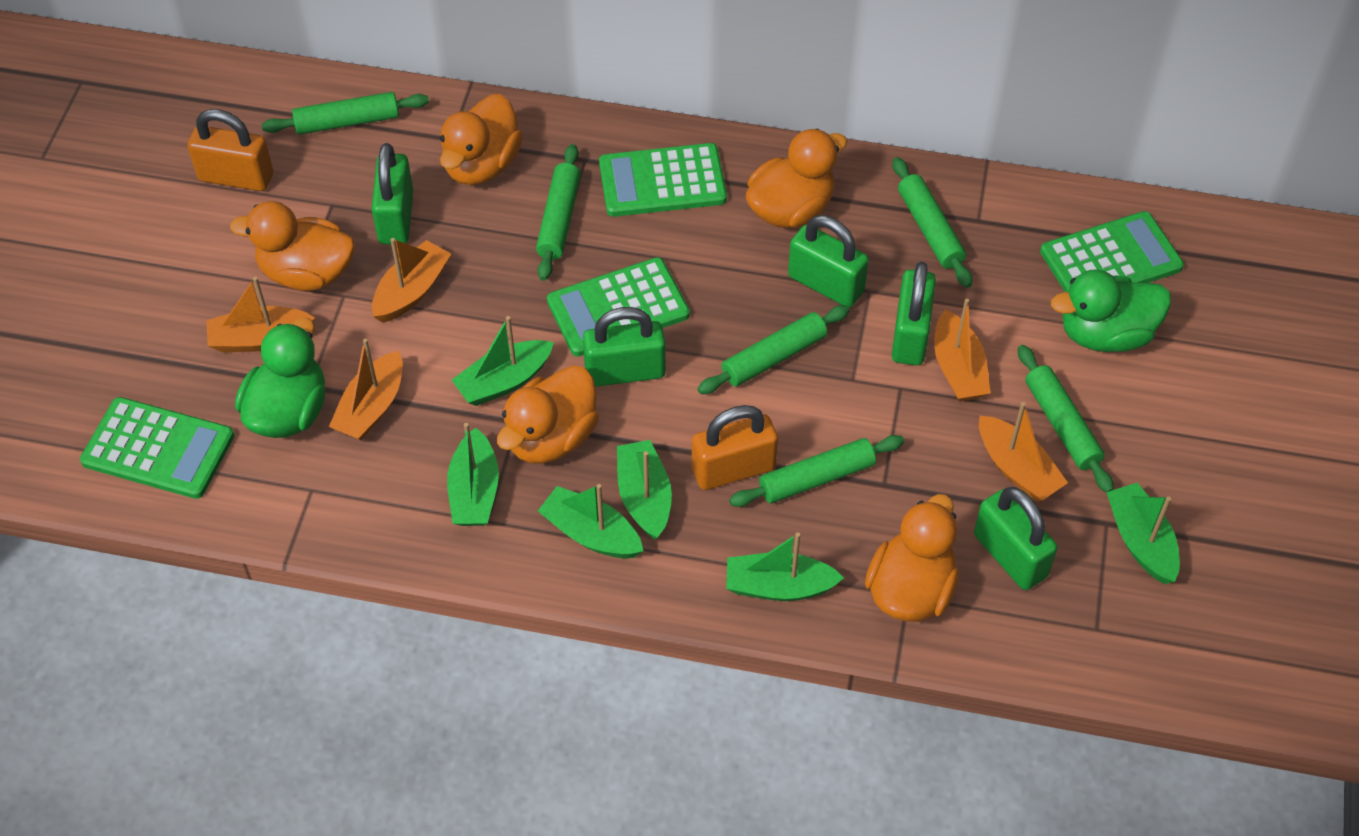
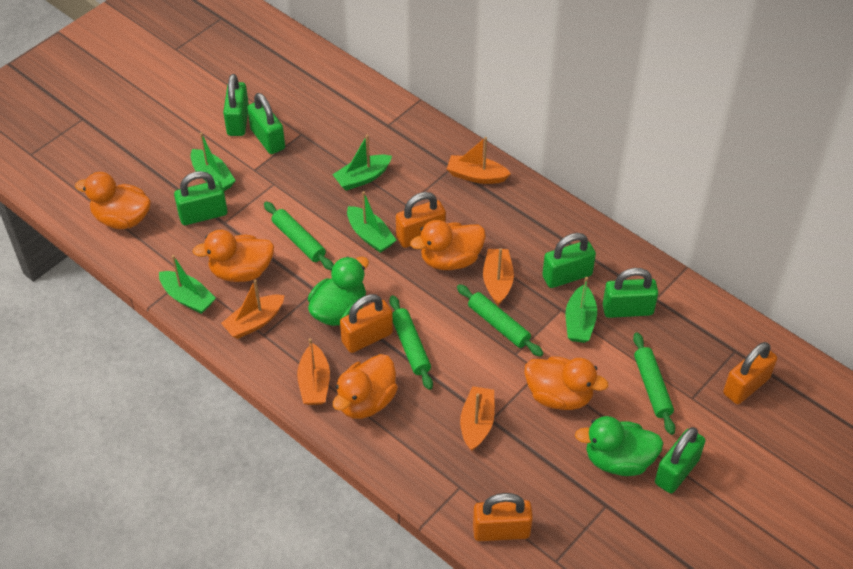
green boat: [447,423,499,526] [452,316,554,406] [538,484,643,558] [617,440,672,540] [726,532,844,601] [1106,483,1180,584] = 6 -> [159,255,216,314] [191,132,236,191] [332,135,392,191] [347,191,396,253] [565,277,597,343] = 5
green calculator: [80,397,234,499] [547,257,690,357] [599,143,727,217] [1040,211,1184,292] = 4 -> none = 0
green padlock: [371,143,413,244] [583,307,666,387] [788,215,869,307] [892,262,936,365] [974,487,1057,590] = 5 -> [174,171,228,225] [223,74,249,136] [247,93,285,154] [542,233,596,288] [603,268,658,318] [655,427,705,493] = 6
green rolling pin: [261,92,429,135] [536,144,581,281] [697,305,850,394] [729,435,904,507] [893,157,972,288] [1018,345,1114,492] = 6 -> [264,202,334,270] [389,295,433,390] [457,284,543,357] [633,332,675,435] = 4
orange padlock: [188,109,273,191] [692,405,778,490] = 2 -> [340,294,393,353] [396,192,446,248] [473,493,533,541] [723,342,777,404] = 4

